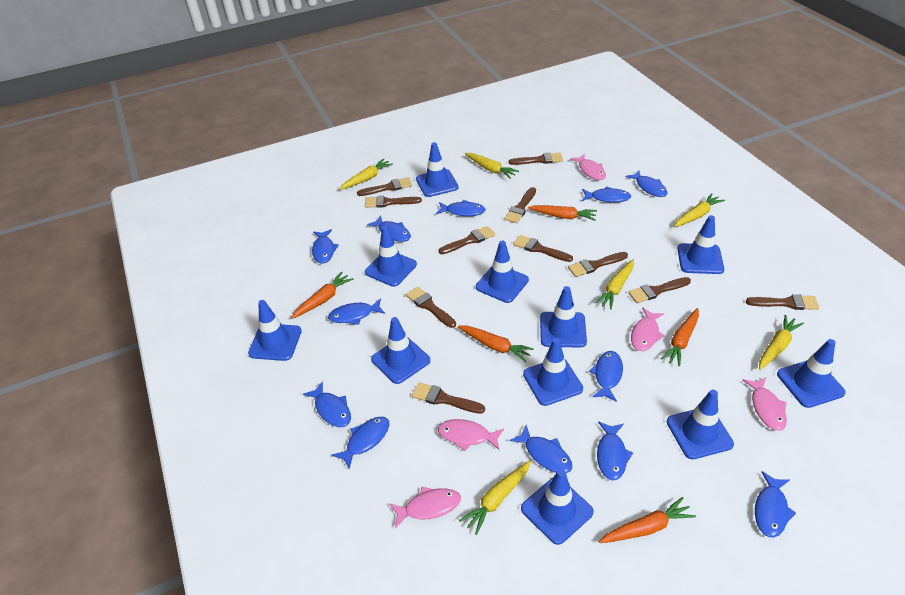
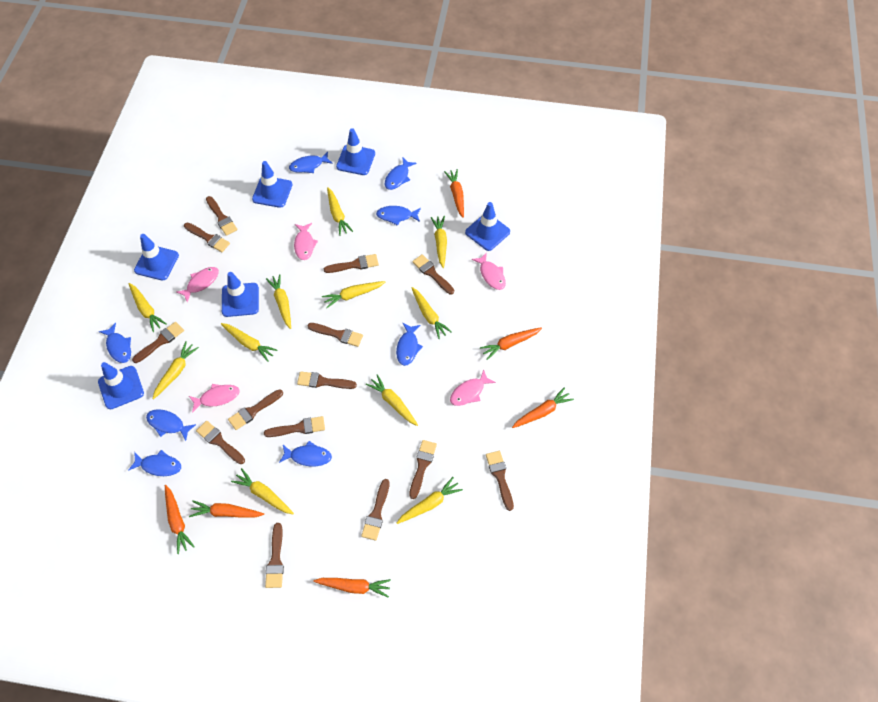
blue fish: [303,381,351,427] [312,229,339,264] [328,298,385,325] [332,417,389,469] [367,215,411,242] [436,200,485,216] [510,425,572,473] [582,186,631,203] [589,351,623,402] [597,422,633,481] [625,170,667,197] [755,471,796,538] = 12 -> [98,323,131,363] [128,450,181,476] [146,409,196,441] [279,441,332,466] [289,151,333,173] [376,206,421,226] [385,157,417,190] [396,323,423,366] = 8
blue traffic cone: [248,300,302,361] [365,226,417,287] [371,317,430,384] [416,142,459,197] [476,241,529,303] [521,469,594,545] [523,338,583,406] [540,286,587,348] [667,390,734,459] [677,215,724,274] [777,339,846,408] = 11 -> [98,362,144,409] [134,234,179,281] [222,272,259,317] [252,161,292,208] [336,128,375,175] [465,202,510,251] = 6
brown brush: [357,177,412,196] [365,196,422,208] [406,287,456,328] [412,382,485,414] [439,226,495,254] [504,187,536,223] [509,153,563,165] [513,235,573,262] [568,252,628,277] [628,277,691,303] [746,294,819,310] = 11 -> [132,322,184,363] [184,222,230,252] [196,421,245,464] [206,196,237,236] [228,389,283,430] [264,416,325,437] [265,523,284,588] [297,371,357,389] [307,323,363,347] [324,254,379,273] [361,479,390,541] [409,440,437,499] [412,254,454,295] [486,451,514,511] = 14
orange carrot: [291,272,353,319] [458,326,534,362] [528,205,597,221] [599,497,696,543] [660,308,699,366] = 5 -> [165,485,195,554] [189,500,264,518] [313,578,391,597] [444,169,464,218] [480,327,542,360] [512,387,574,428] = 6
yellow carrot: [339,158,393,190] [459,460,531,535] [465,153,519,179] [594,259,634,309] [674,193,725,227] [759,315,804,370] = 6 -> [129,283,166,332] [152,342,199,399] [221,323,278,362] [231,468,294,514] [266,274,291,329] [322,281,385,308] [327,187,353,236] [366,374,418,426] [397,477,463,524] [411,287,452,339] [431,216,447,268] = 11

